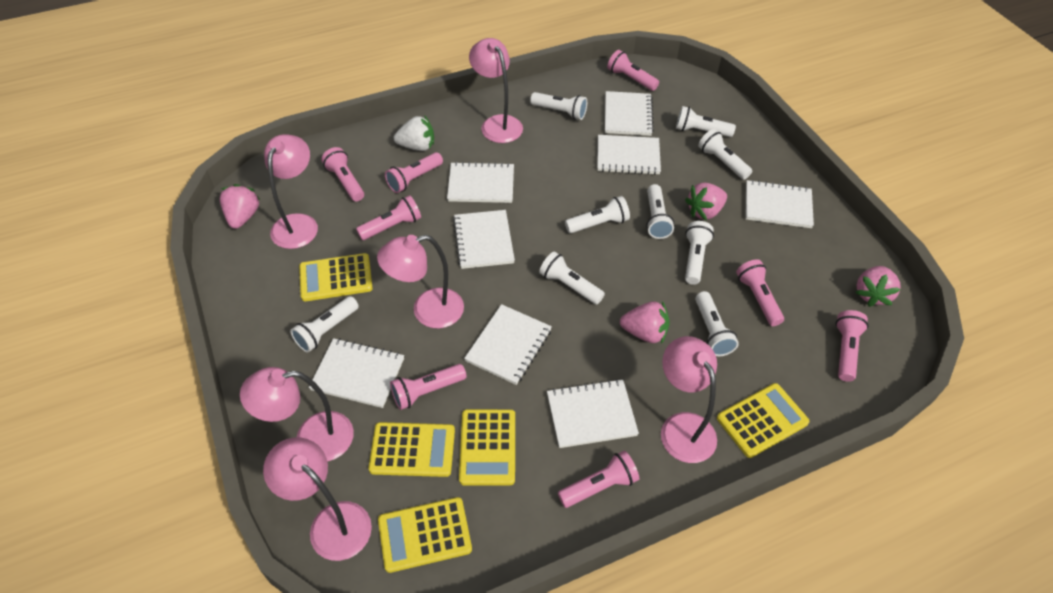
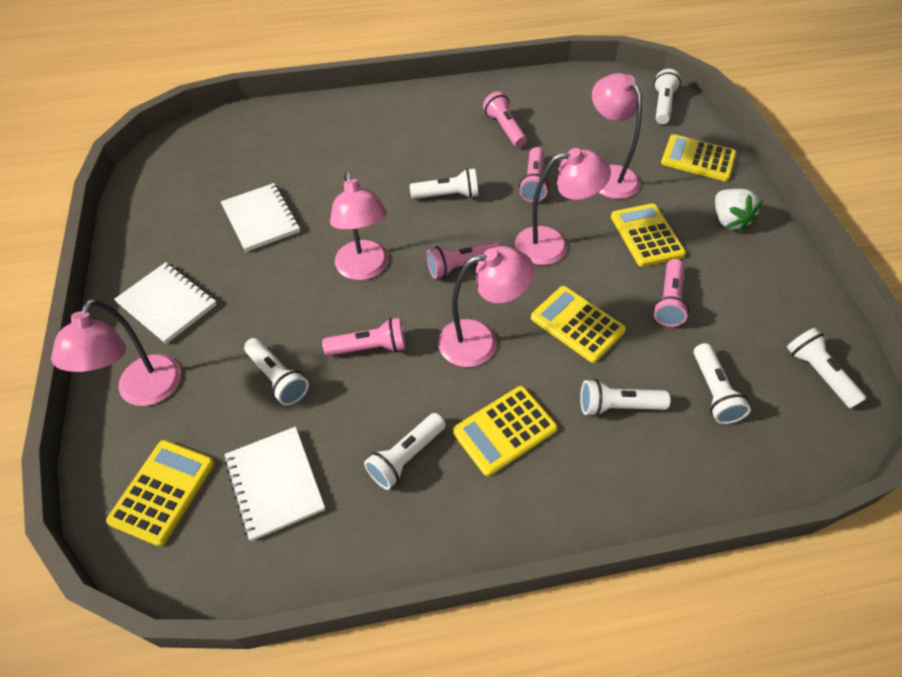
pink flashlight: [321,147,364,201] [356,195,421,240] [385,152,443,193] [390,364,466,410] [558,451,639,508] [607,50,659,91] [736,259,784,326] [835,310,868,382] = 8 -> [322,318,405,356] [427,242,500,279] [483,91,527,147] [519,147,549,202] [653,259,689,327] = 5
pink lamp: [240,367,354,462] [263,437,372,561] [264,134,318,249] [377,235,464,328] [469,38,523,143] [661,336,717,463] = 6 -> [51,299,181,406] [330,171,388,280] [438,246,534,367] [515,148,611,265] [592,73,642,199] = 5
pink strawberry: [219,184,261,229] [620,301,670,344] [685,182,727,220] [855,266,901,307] = 4 -> none = 0
white flashlight: [290,296,359,353] [530,92,587,120] [539,251,605,305] [565,196,630,233] [646,184,674,239] [676,106,736,137] [685,221,714,285] [695,291,739,356] [698,129,752,180] = 9 -> [244,338,309,405] [364,413,446,490] [410,168,478,199] [580,379,671,417] [654,69,681,124] [693,343,751,424] [787,328,867,408] = 7
white notebook: [309,338,404,408] [447,162,514,203] [453,210,515,269] [464,304,552,385] [547,379,639,448] [597,135,661,175] [605,91,654,136] [745,180,814,228] = 8 -> [114,262,217,344] [221,183,300,252] [224,427,325,541] = 3

